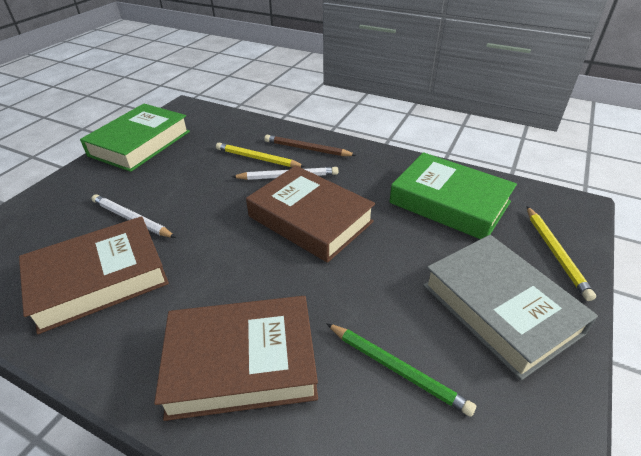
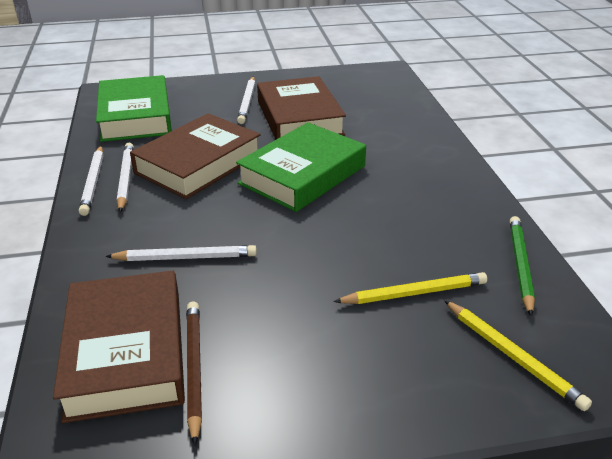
grey book: [423,235,598,380] = 1 -> none = 0
white pencil: [91,194,176,238] [232,167,338,180] = 2 -> [79,146,103,216] [105,245,257,261] [117,143,134,212] [237,77,255,124] = 4

